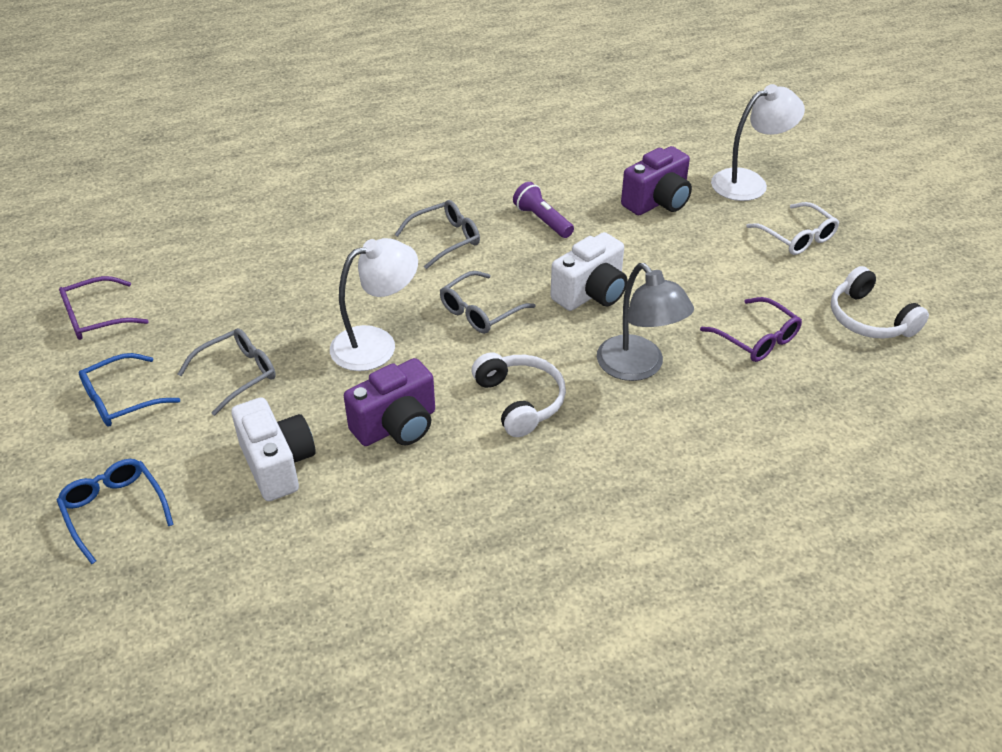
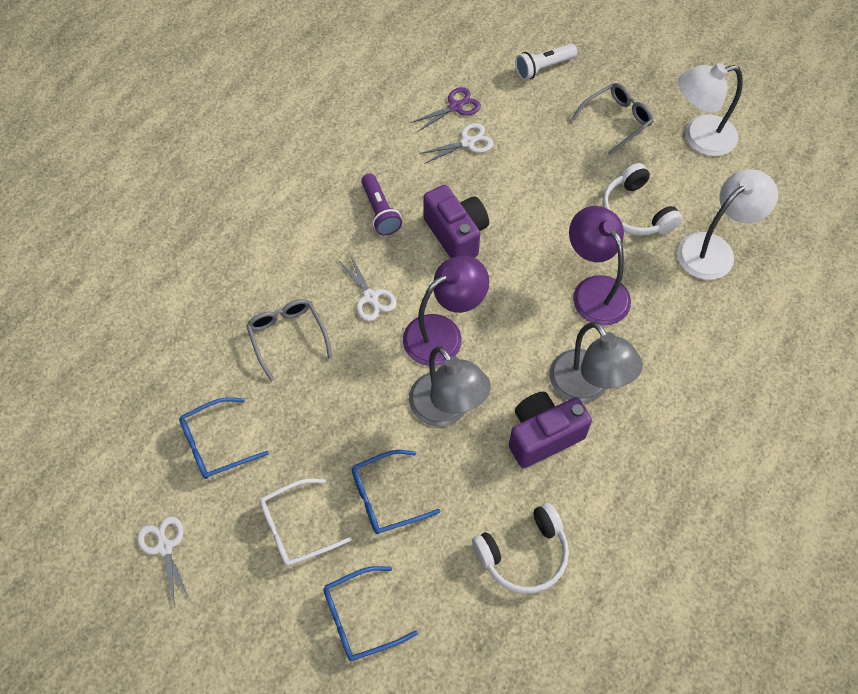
blue glasses: [56,459,174,564] [78,353,180,427] = 2 -> [179,397,269,479] [323,566,418,661] [352,450,440,534] = 3
grey glasses: [178,328,276,416] [394,200,480,269] [440,271,535,334] = 3 -> [246,299,332,382] [571,83,653,155] = 2
grey lamp: [597,263,694,381] = 1 -> [409,346,491,427] [549,322,643,403] = 2
purple glasses: [59,276,149,340] [700,297,802,362] = 2 -> none = 0
purple lamp: none = 0 -> [403,256,489,366] [569,206,631,326] = 2
purple scissors: none = 0 -> [411,87,481,132] = 1
white camera: [231,397,316,501] [550,232,627,311] = 2 -> none = 0
white flashlight: none = 0 -> [515,44,577,80] = 1
white scissors: none = 0 -> [137,517,190,608] [338,254,397,321] [419,123,493,164] = 3

